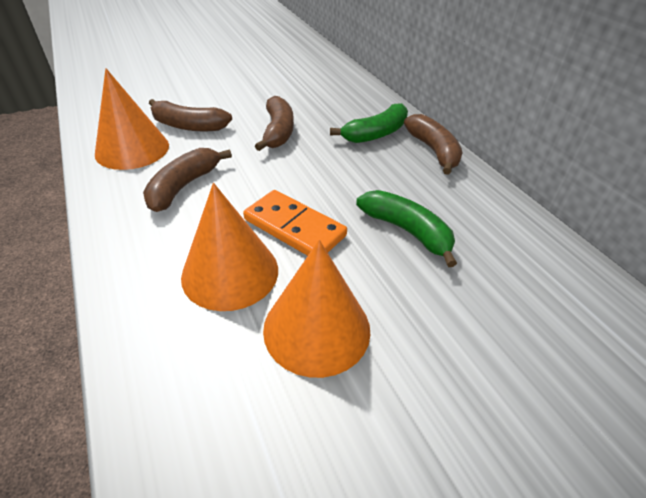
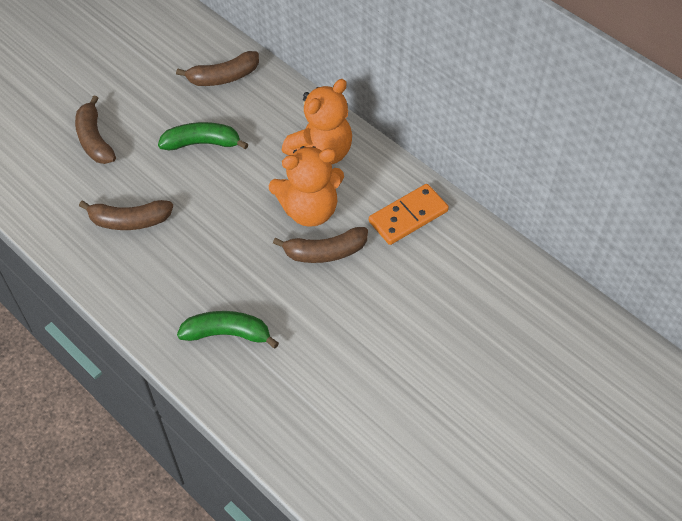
orange cone: [95,68,169,170] [181,183,278,311] [263,240,370,378] = 3 -> none = 0
orange teddy bear: none = 0 -> [269,146,344,227] [282,79,352,165] = 2

